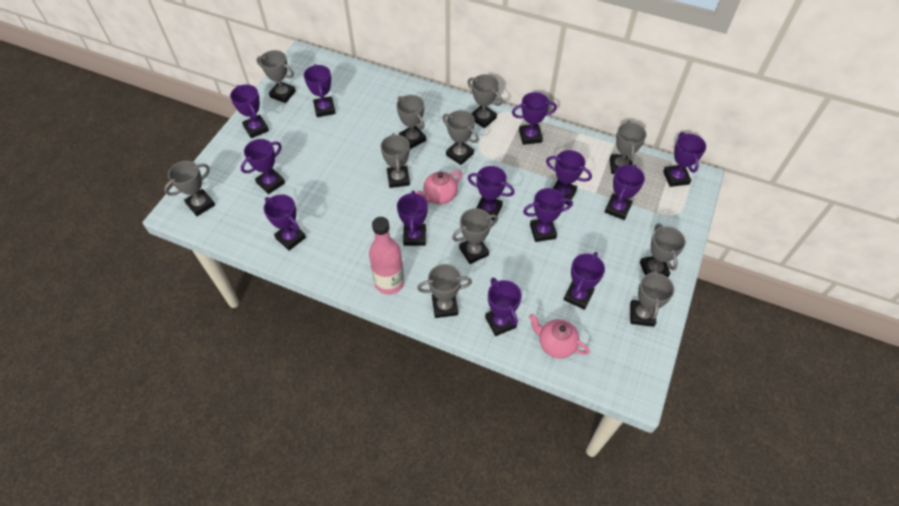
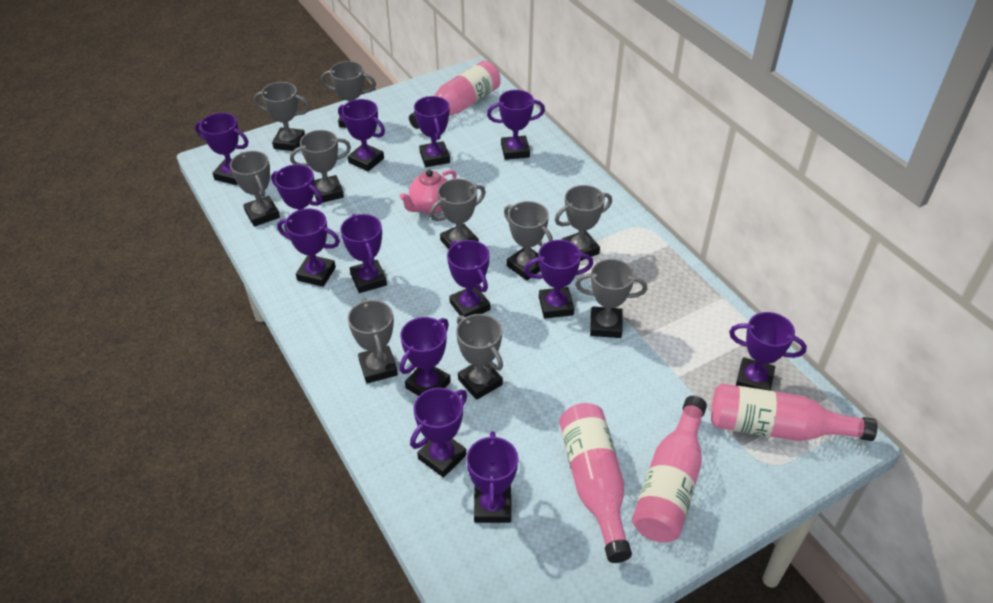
grey trophy: [164,161,215,216] [256,50,296,103] [381,133,410,188] [397,95,426,149] [417,264,472,318] [442,110,479,165] [452,208,498,264] [468,74,503,128] [610,121,647,174] [630,268,674,327] [640,223,686,277] = 11 -> [230,151,280,227] [254,82,310,151] [290,130,351,203] [321,61,376,128] [348,298,398,383] [429,178,486,249] [456,314,503,400] [504,201,553,281] [555,185,612,261] [575,259,647,338] = 10
pink bottle: [369,217,404,295] = 1 -> [409,61,501,129] [559,403,632,563] [632,396,707,543] [711,384,877,441] = 4
pink teapot: [415,170,462,204] [529,314,590,358] = 2 -> [399,170,457,214] = 1

